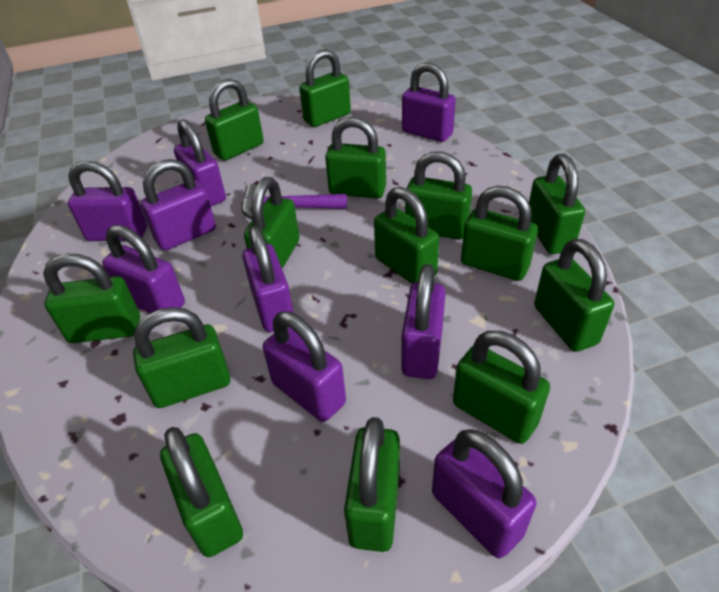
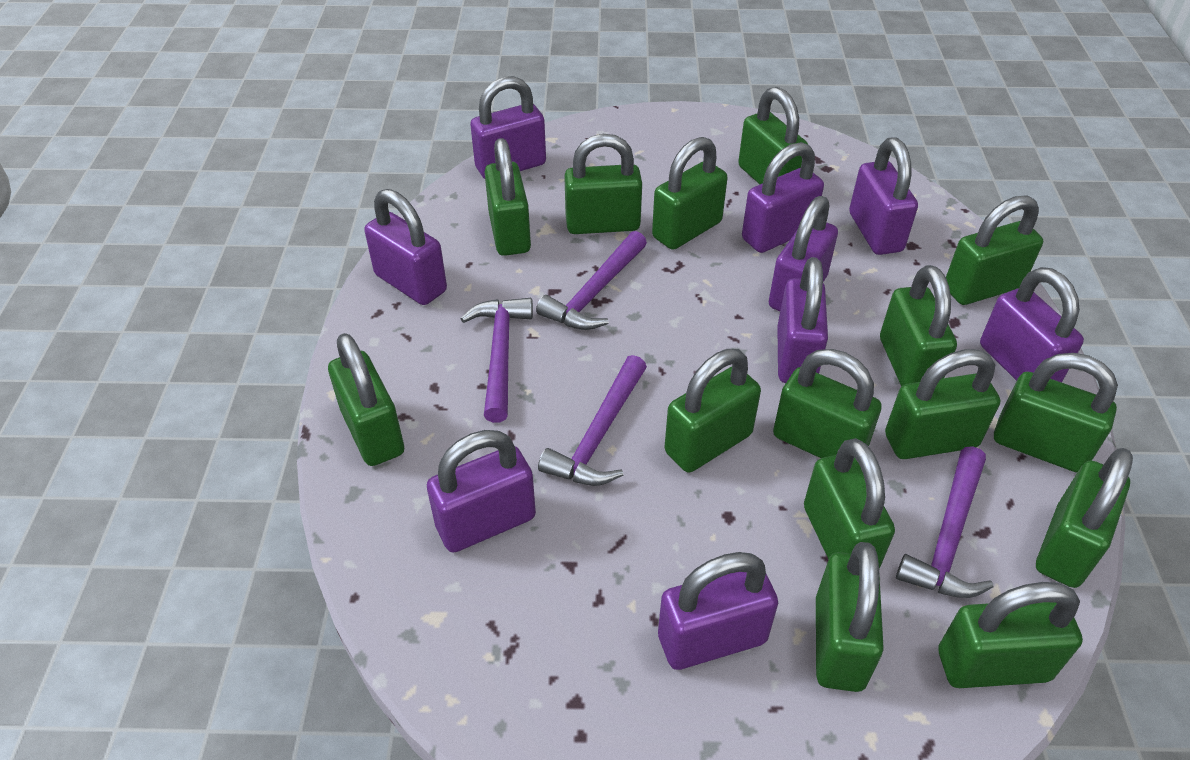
green padlock: [43,254,140,343] [133,307,231,408] [160,427,243,557] [205,79,264,161] [244,177,299,269] [299,49,351,127] [325,117,386,199] [344,417,400,552] [374,187,439,284] [405,151,472,239] [453,331,550,444] [461,186,538,281] [529,154,585,254] [534,239,614,352] = 14 -> [328,333,404,466] [485,138,531,256] [564,134,642,234] [652,137,728,250] [664,349,761,473] [738,87,808,184] [773,349,882,458] [804,438,895,569] [816,542,884,692] [880,265,957,387] [885,349,1000,459] [938,582,1083,688] [946,196,1043,305] [994,353,1118,473] [1036,448,1133,588] = 15
purple hammer: [241,184,347,219] = 1 -> [461,298,533,423] [536,231,647,330] [538,355,647,486] [896,446,993,598] = 4

